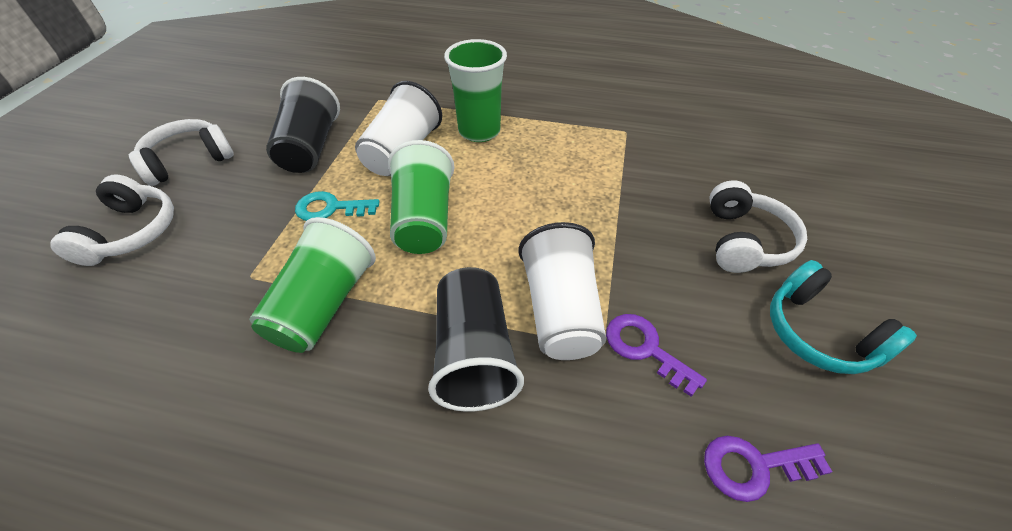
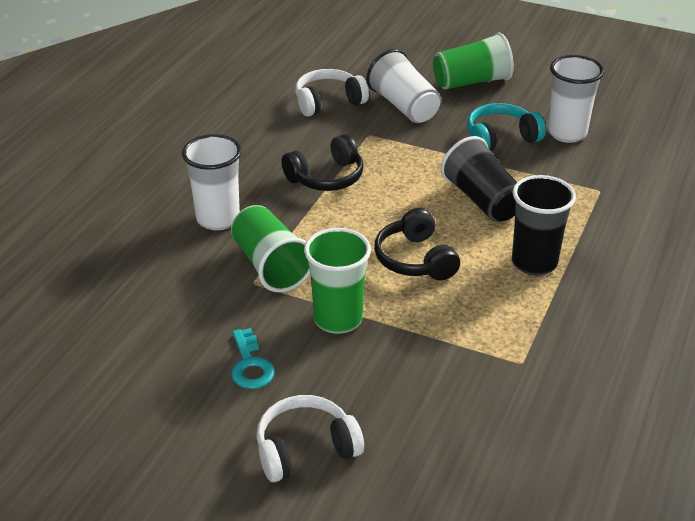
black headphones: none = 0 -> [281,134,364,191] [374,208,460,280] = 2
purple key: [606,314,707,397] [704,436,832,502] = 2 -> none = 0
white cup: [355,81,442,176] [518,222,606,360] = 2 -> [182,134,242,230] [366,49,441,123] [548,55,604,143] = 3
white headphones: [50,174,174,266] [129,119,234,186] [709,180,807,273] = 3 -> [256,395,364,482] [295,69,369,117] = 2

